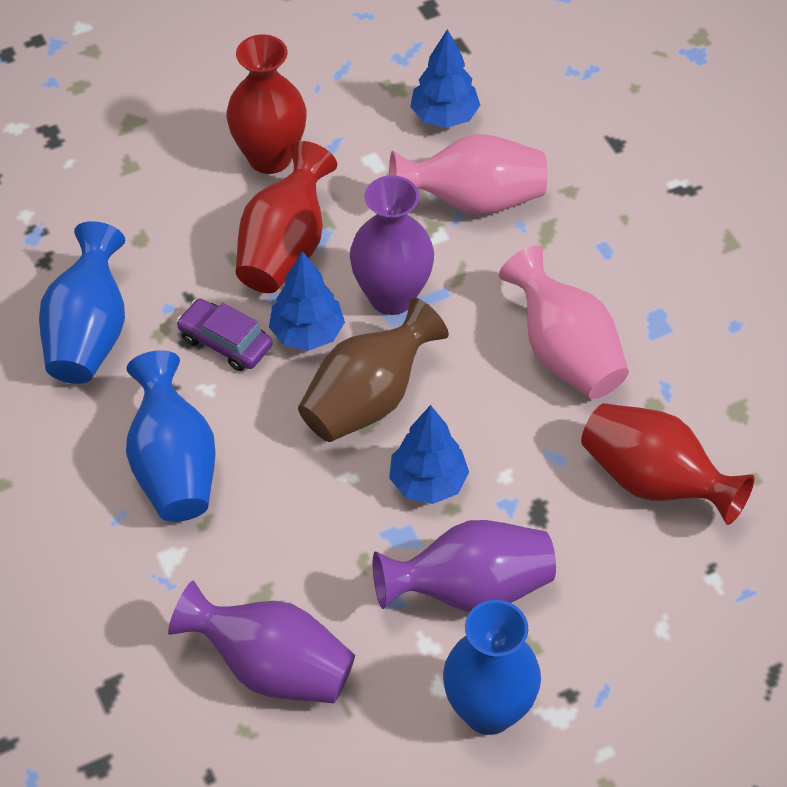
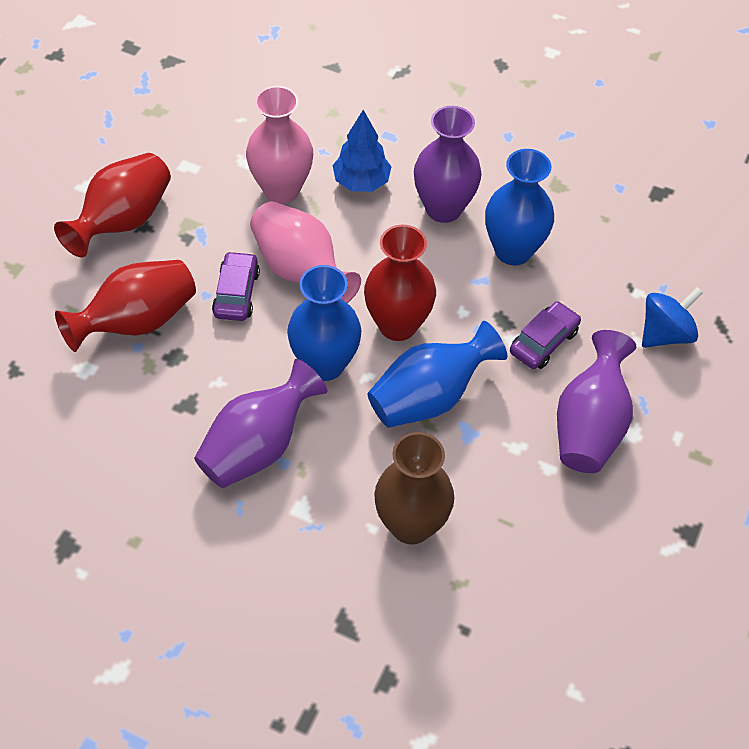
blue spinning top: none = 0 -> [642,287,703,348] = 1
blue tree: [269,251,345,351] [389,405,469,504] [410,29,480,128] = 3 -> [333,110,392,192] = 1
purple car: [176,299,273,371] = 1 -> [212,251,260,321] [510,301,581,369] = 2

